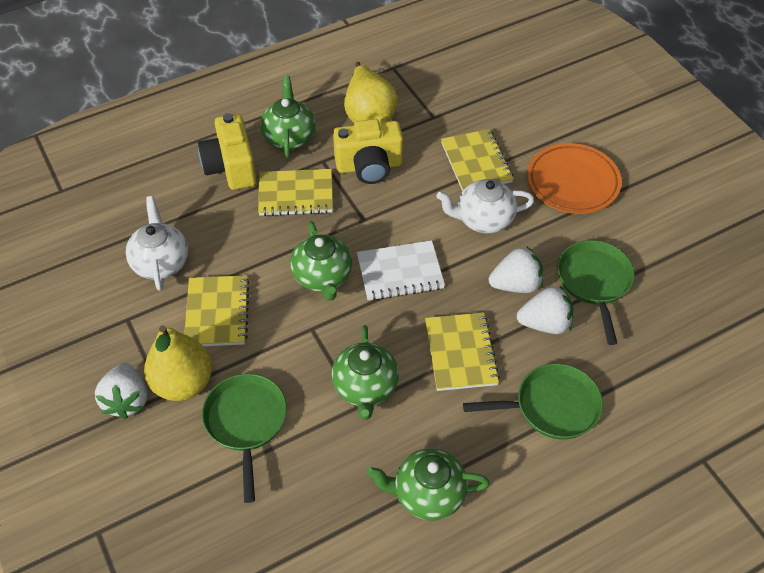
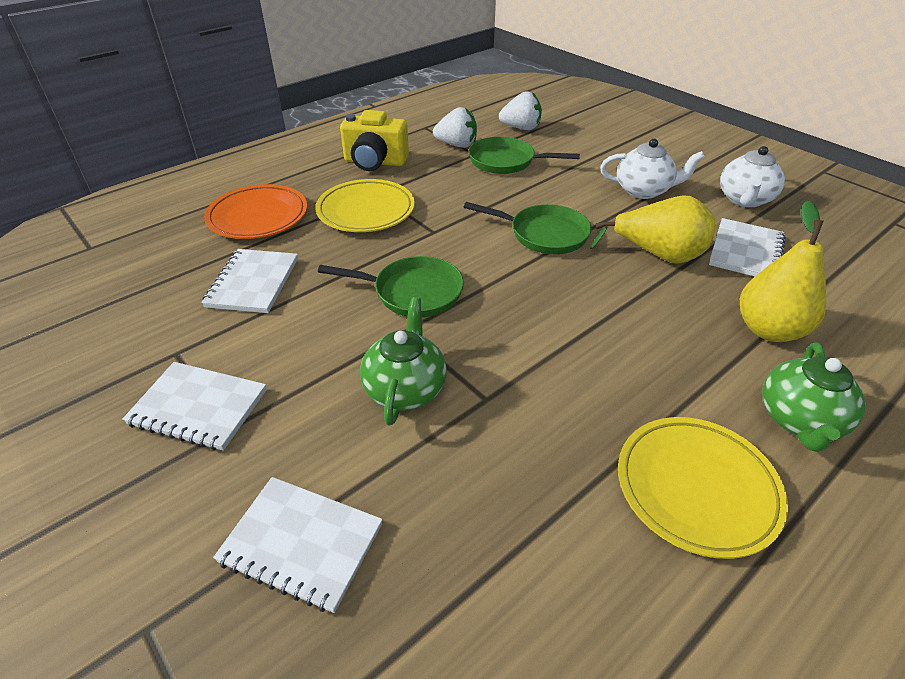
green teapot: [260,76,316,158] [290,221,352,301] [331,325,399,420] [367,448,490,521] = 4 -> [360,297,447,426] [762,342,865,452] = 2
white notebook: [357,240,445,301] = 1 -> [122,362,267,451] [201,249,298,313] [213,477,383,613] [709,218,786,276] = 4
white strawberry: [95,363,148,419] [489,247,543,293] [517,286,574,334] = 3 -> [433,107,477,148] [499,91,542,130] = 2
yellow camera: [198,113,257,190] [333,119,403,184] = 2 -> [340,110,409,171] = 1
yellow notebook: [184,275,250,346] [258,169,333,216] [425,312,500,391] [441,129,514,191] = 4 -> none = 0
yellow plate: none = 0 -> [315,179,415,232] [618,417,788,559] = 2

